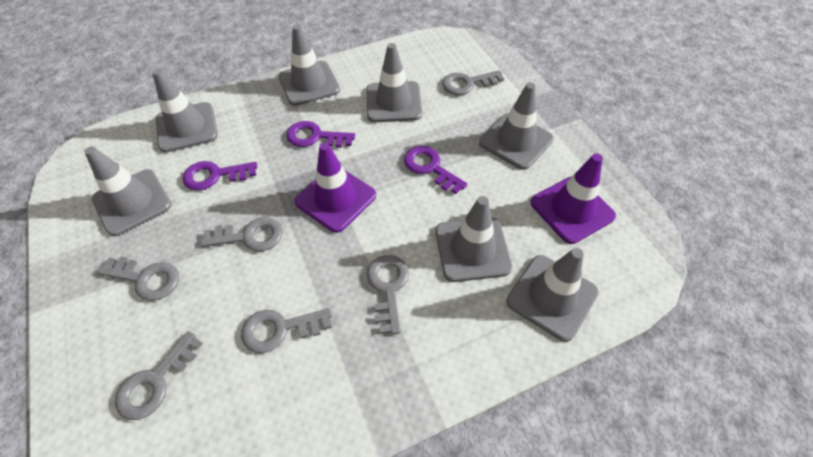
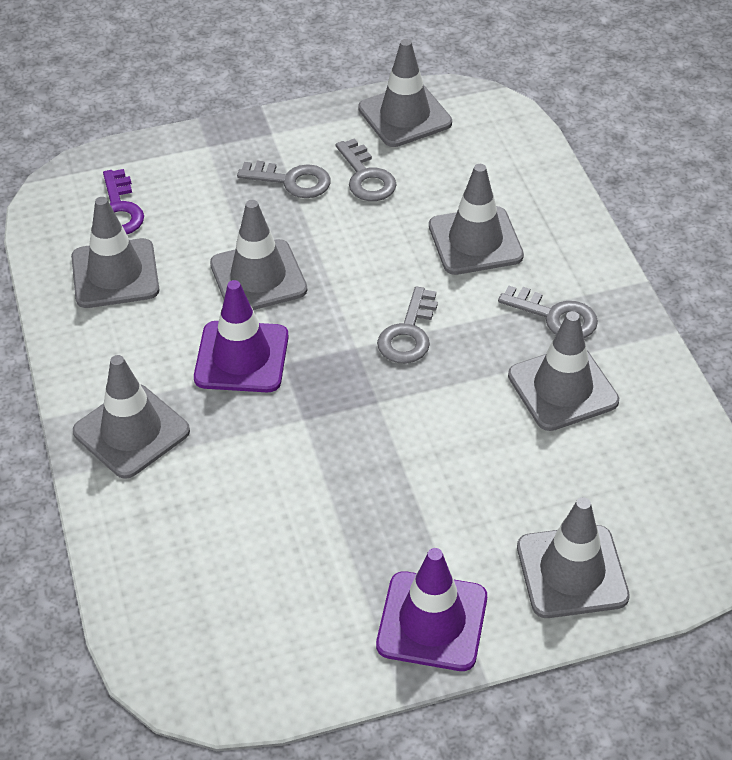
grey key: [97,256,179,301] [115,331,203,420] [201,217,283,251] [241,308,332,353] [367,255,409,334] [442,70,504,95] = 6 -> [237,161,331,198] [336,138,397,201] [377,286,438,364] [498,286,598,338] = 4
purple key: [182,161,257,190] [286,121,355,148] [404,146,468,194] = 3 -> [103,169,144,234] = 1

